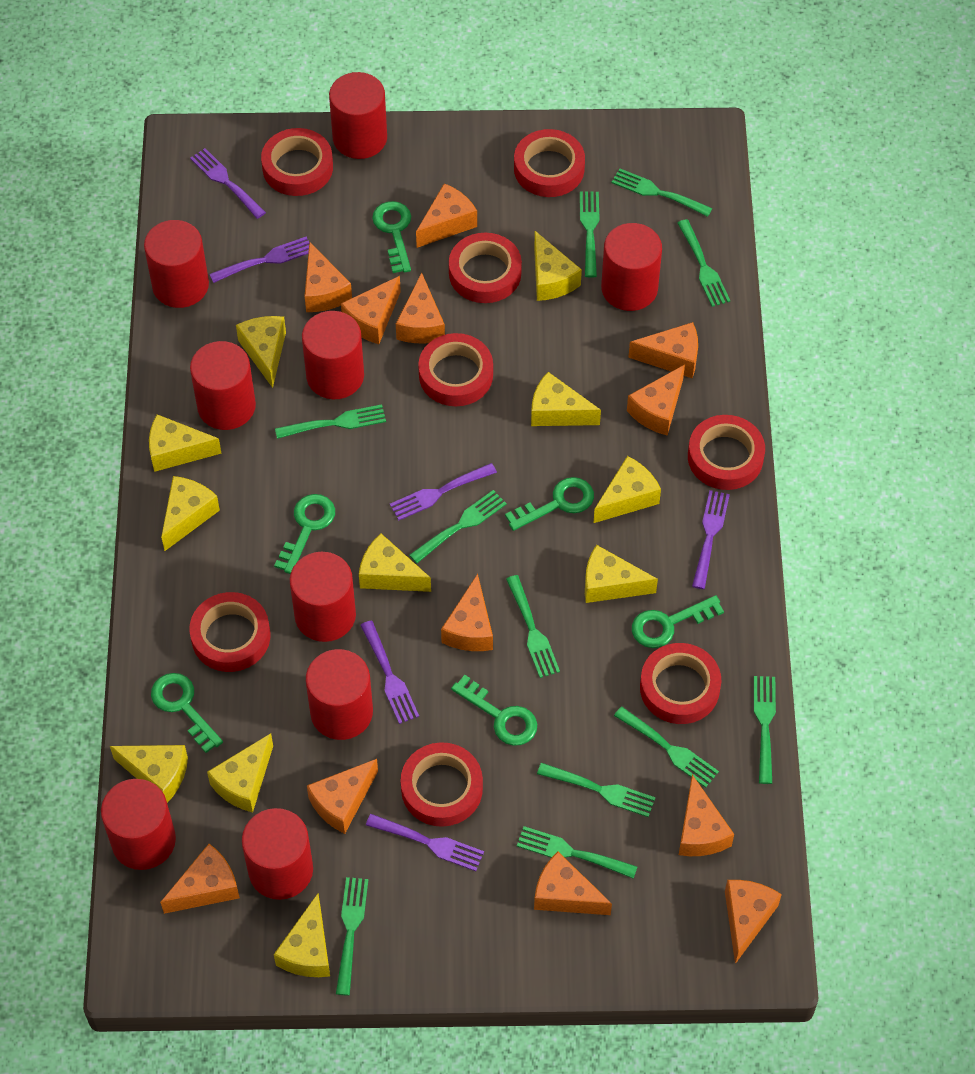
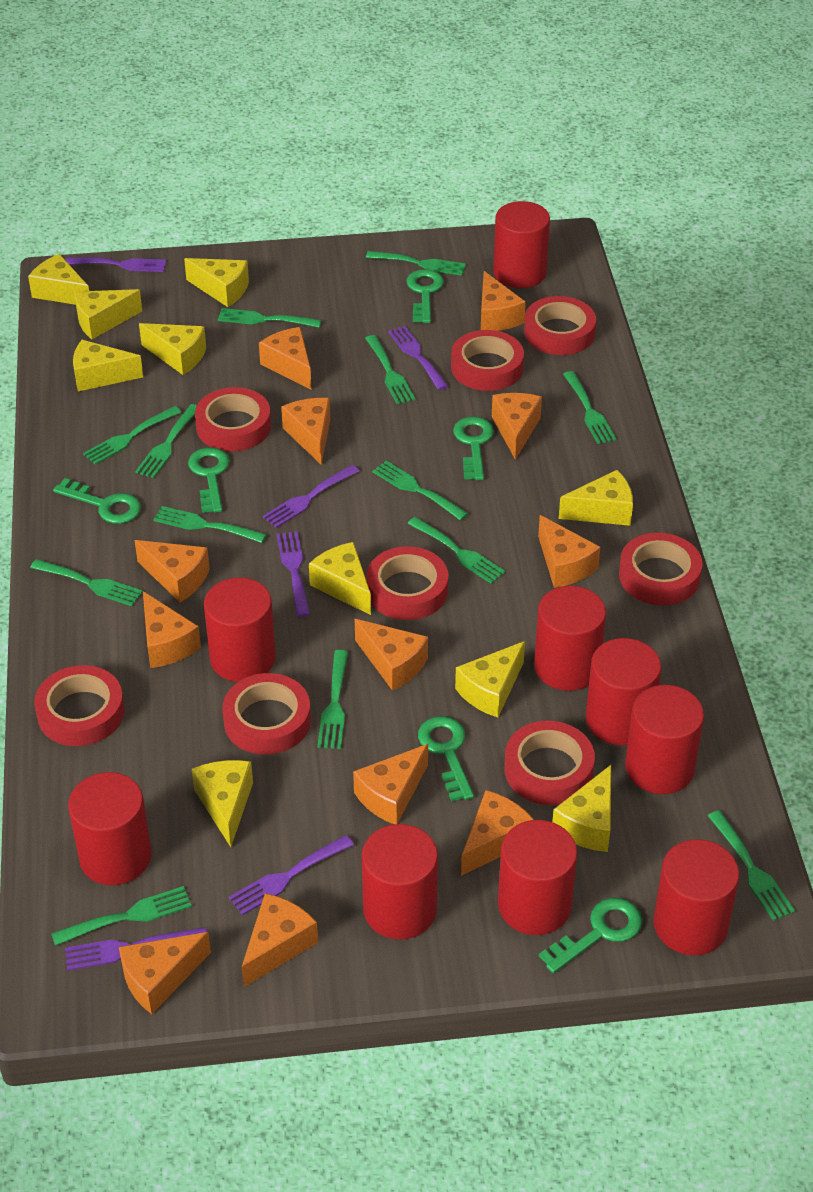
green fork: [275,404,386,439] [336,877,368,996] [409,490,507,563] [506,575,560,678] [517,826,638,879] [537,763,656,817] [580,192,600,278] [611,168,712,217] [614,707,719,788] [677,219,730,307] [754,676,776,784] = 11 -> [30,559,143,606] [51,886,192,946] [83,406,181,465] [135,404,197,478] [153,506,267,543] [217,308,322,328] [317,650,348,749] [365,335,416,404] [366,251,466,276] [372,461,468,520] [407,517,506,584] [563,371,617,444] [708,810,795,921] = 13
yellow cheese: [110,745,188,803] [149,414,222,472] [161,476,220,551] [207,733,273,813] [236,316,286,388] [274,894,330,977] [359,533,431,592] [531,372,601,426] [534,231,582,301] [585,545,658,603] [594,456,661,523] = 11 -> [28,254,89,305] [73,340,143,392] [75,289,142,339] [139,323,206,375] [184,258,249,307] [192,760,253,847] [309,542,371,615] [455,641,525,717] [552,765,611,852] [559,470,633,526] = 10

